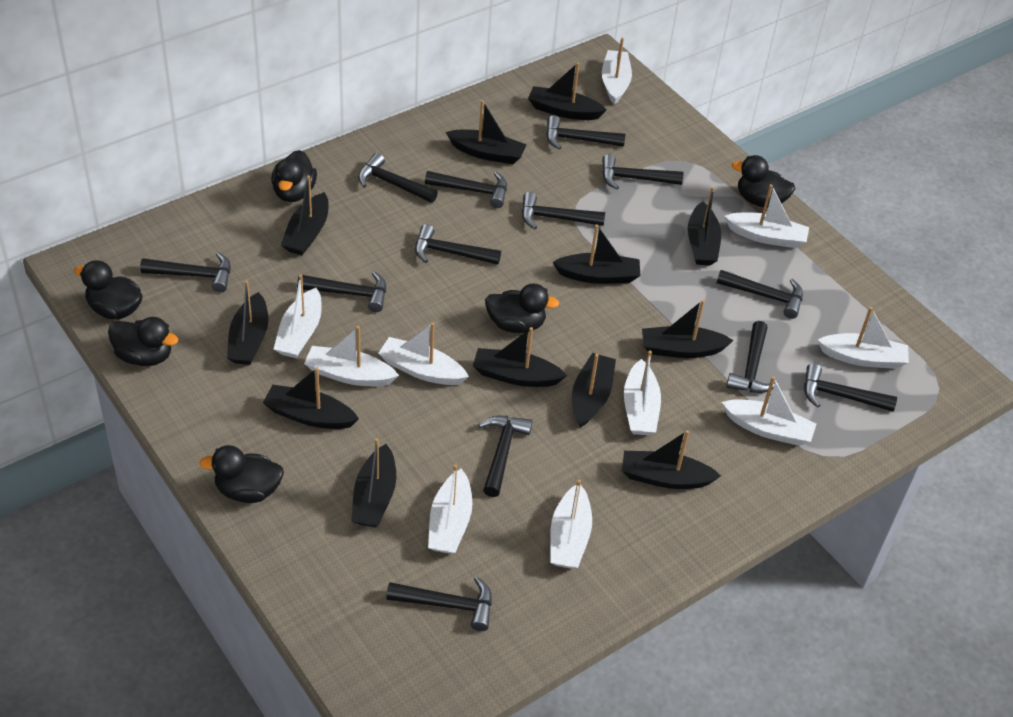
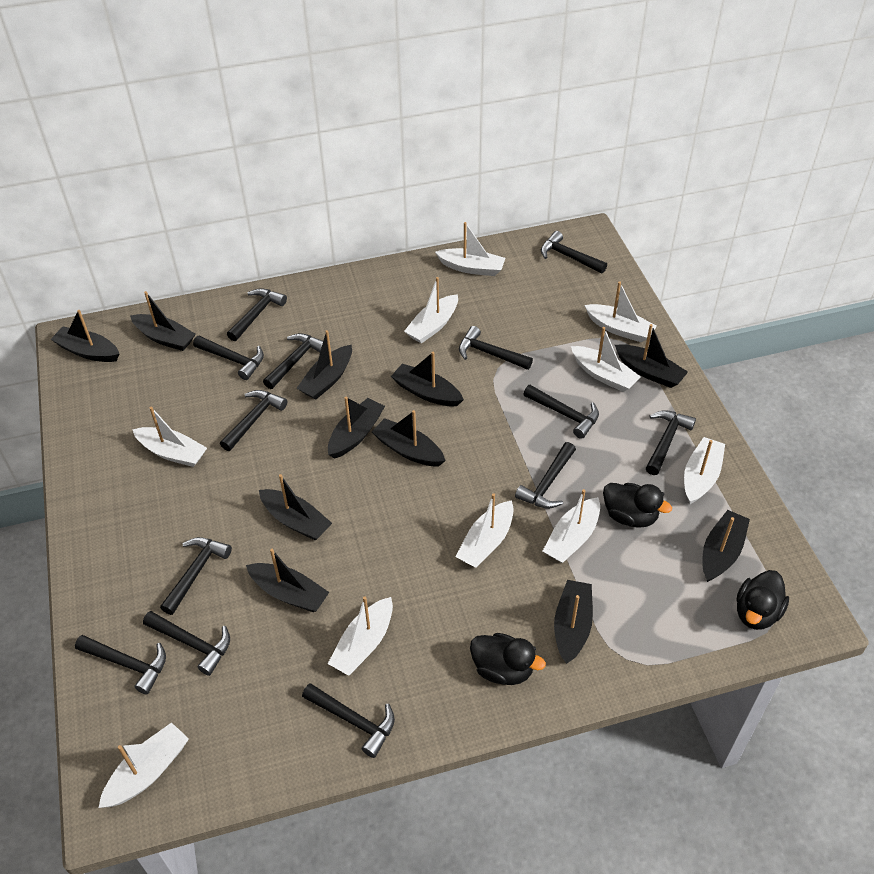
black boat: [227,280,268,365] [263,367,359,429] [281,175,329,255] [351,438,396,527] [446,100,527,164] [473,327,567,387] [528,62,607,120] [552,224,640,284] [572,353,616,428] [622,430,721,489] [642,300,734,358] [688,187,721,266] = 12 -> [51,310,119,362] [130,291,196,351] [246,549,329,612] [259,474,332,540] [296,330,352,399] [328,396,385,459] [372,410,446,466] [391,352,464,406] [554,580,593,664] [615,324,688,388] [702,510,750,582] = 11
black duck: [74,260,142,320] [108,317,178,366] [199,445,284,503] [271,150,317,202] [485,284,559,333] [732,155,795,208] = 6 -> [470,633,546,685] [603,483,672,528] [736,570,789,630] = 3

